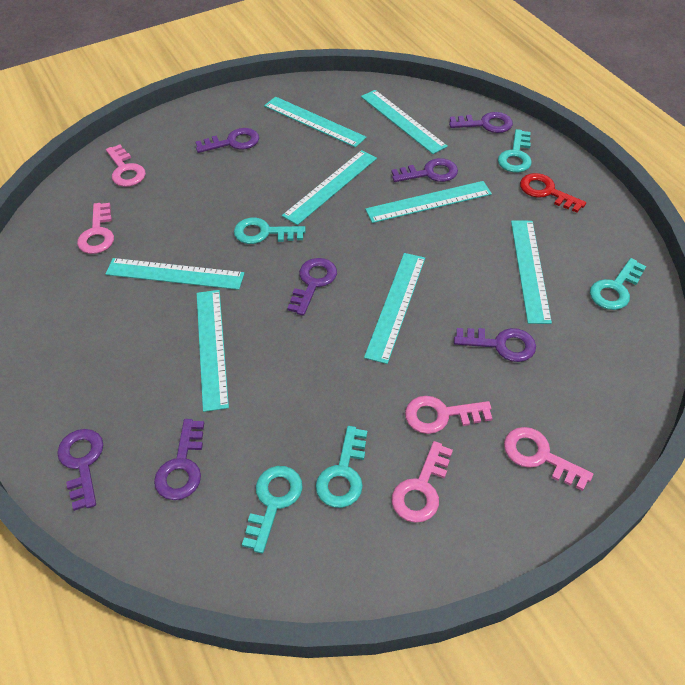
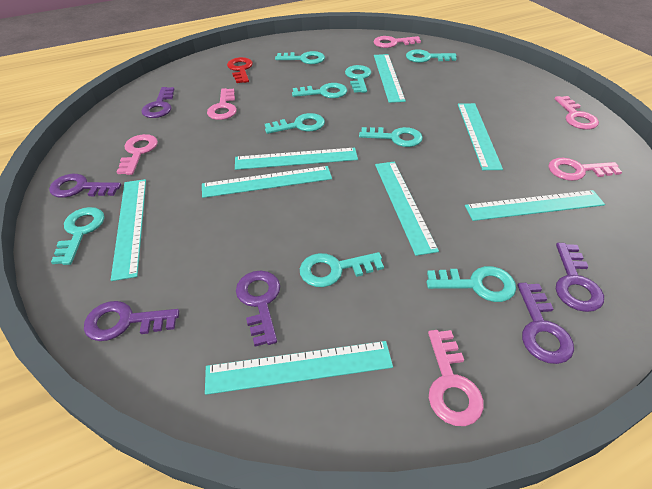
pink key: [77,203,114,254] [106,145,146,187] [392,441,453,523] [405,396,492,434] [504,427,593,491] = 5 -> [117,134,158,175] [207,88,237,120] [373,36,421,48] [428,330,484,426] [548,158,622,181] [554,96,599,130] = 6
purple key: [57,429,103,511] [154,419,204,500] [196,128,259,153] [287,258,337,316] [391,158,458,182] [449,112,513,133] [454,328,536,362] = 7 -> [49,174,121,198] [84,301,179,341] [141,87,175,118] [236,271,280,346] [517,283,574,364] [556,243,604,312] = 6
turquoise key: [234,218,306,244] [242,466,303,554] [316,426,367,508] [498,129,532,173] [590,258,646,310] = 5 -> [51,207,104,265] [265,113,325,134] [275,51,325,64] [292,83,347,98] [300,252,384,287] [345,65,372,93] [359,127,423,147] [406,49,457,63] [427,266,516,302] = 9

